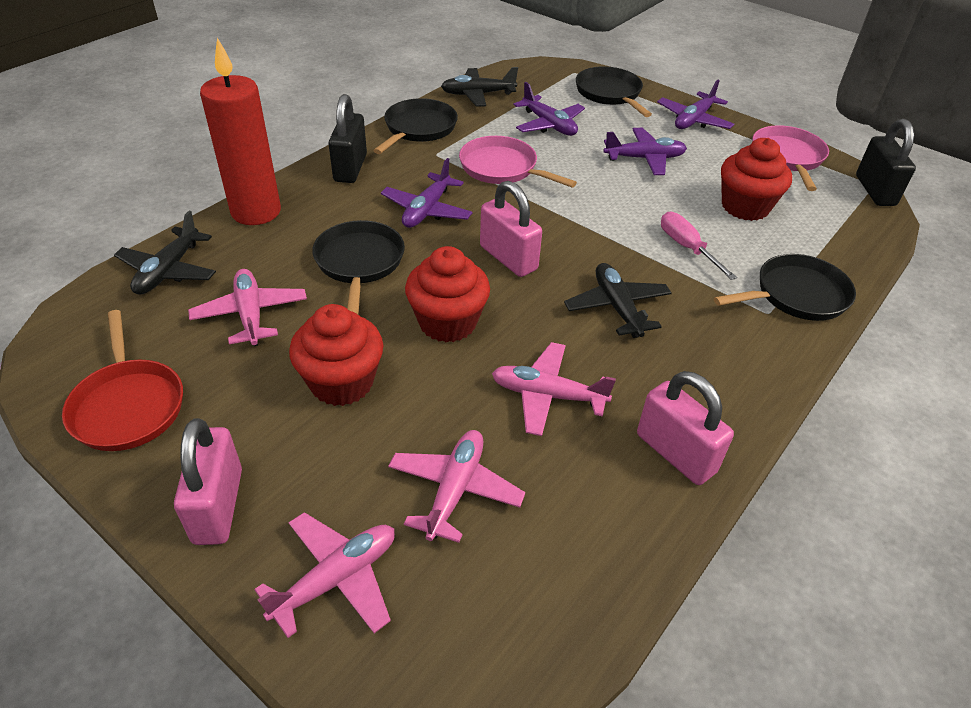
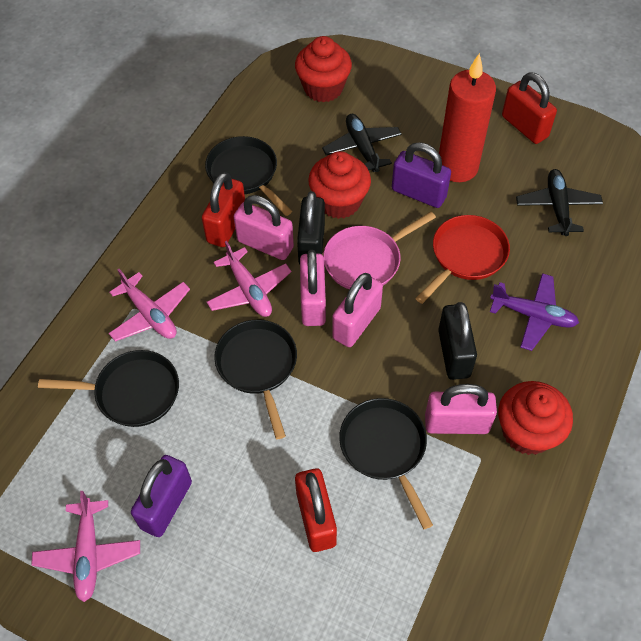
black plane: [114,211,216,295] [441,67,518,107] [564,263,672,338] = 3 -> [322,114,402,172] [516,169,603,236] = 2
pink padlock: [174,418,242,545] [480,181,542,277] [637,371,734,485] = 3 -> [234,195,294,260] [300,250,326,326] [332,273,383,347] [425,384,497,434] = 4
pink pan: [459,136,577,188] [752,125,829,191] = 2 -> [323,212,436,289] = 1
pink plane: [188,269,307,346] [254,512,395,638] [388,430,525,543] [492,342,616,436] = 4 -> [31,491,140,602] [109,269,190,342] [207,241,291,317] = 3
pink screwdriver: [661,211,737,280] = 1 -> none = 0
purple padlock: none = 0 -> [131,455,192,537] [392,142,451,208] = 2
purple plane: [381,158,473,228] [513,82,585,136] [603,128,687,175] [657,80,735,129] = 4 -> [490,273,579,351] = 1
red padlock: none = 0 -> [202,172,245,247] [295,468,337,552] [502,72,557,144] = 3

